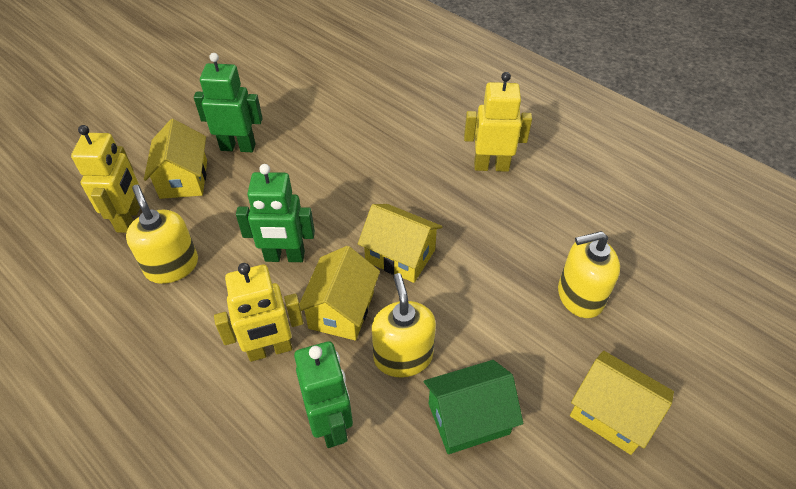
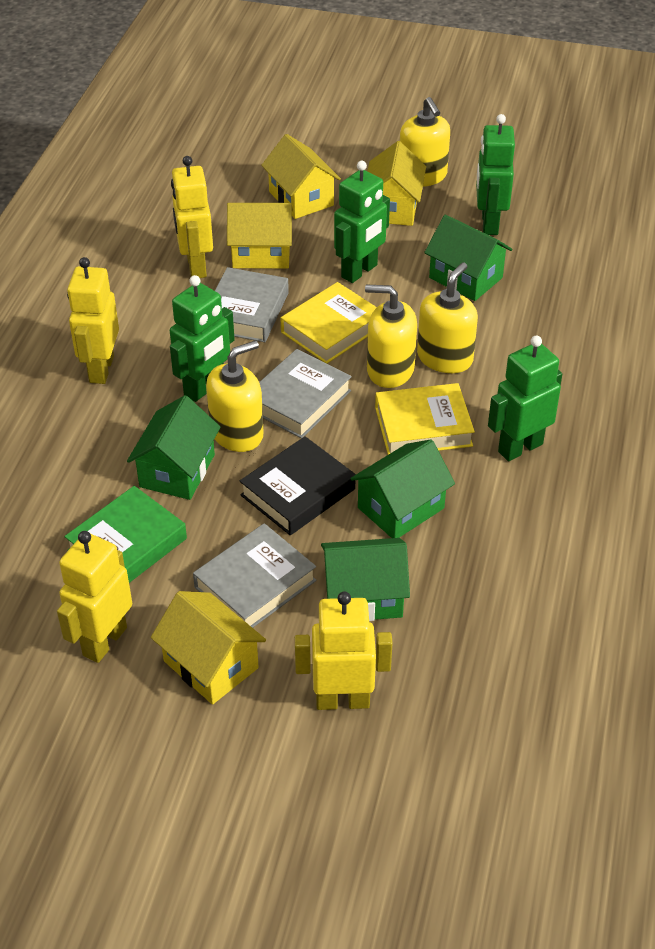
black book: none = 0 -> [240,436,356,535] = 1
green book: none = 0 -> [64,486,187,583] = 1
green house: [424,360,523,454] = 1 -> [127,395,221,500] [321,538,410,621] [350,439,455,538] [424,215,512,301] = 4
green robot: [194,53,263,152] [236,164,315,262] [294,341,353,448] = 3 -> [170,275,235,402] [334,161,390,283] [476,114,515,235] [488,335,562,461] = 4
grey book: none = 0 -> [193,523,316,628] [215,267,289,342] [259,349,352,438] = 3
yellow book: none = 0 -> [280,282,377,364] [375,383,475,455] = 2
yellow robot: [71,125,140,233] [214,263,304,362] [464,72,532,172] = 3 -> [57,531,132,663] [67,257,119,384] [171,156,213,278] [295,591,393,710] = 4
yellow soap dispenser: [126,185,198,284] [372,273,436,377] [558,231,620,318] = 3 -> [206,340,264,452] [365,285,417,388] [400,97,450,187] [417,262,478,373] = 4

